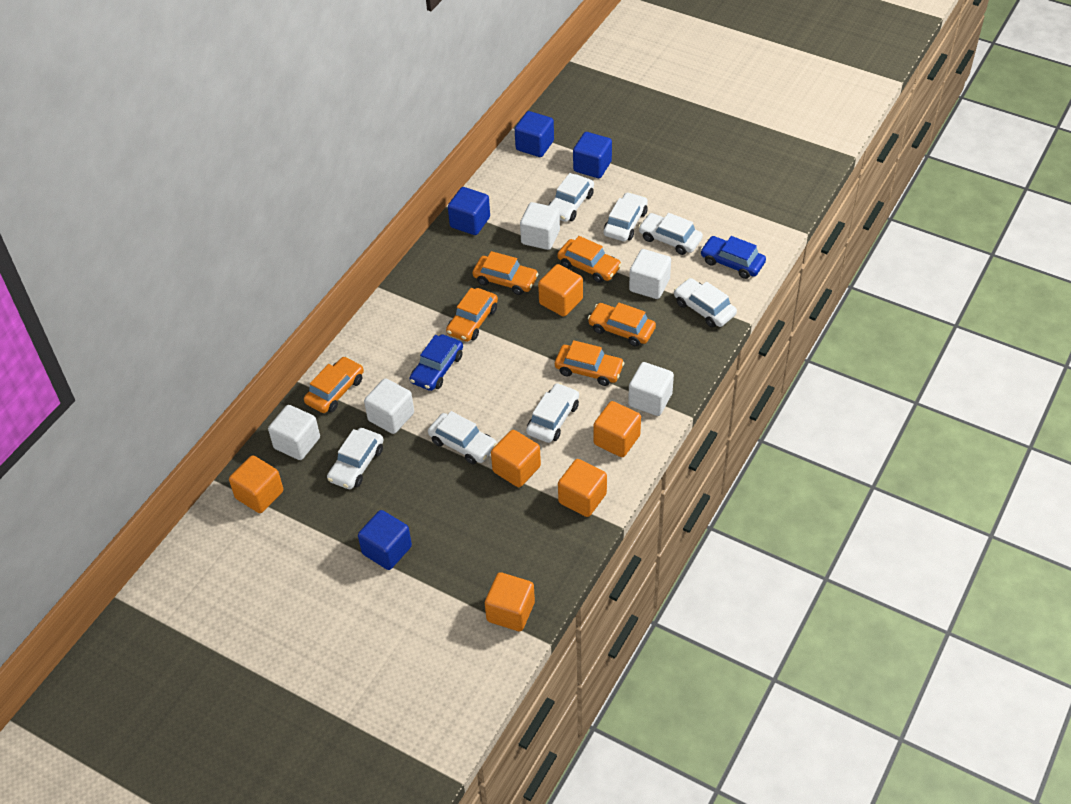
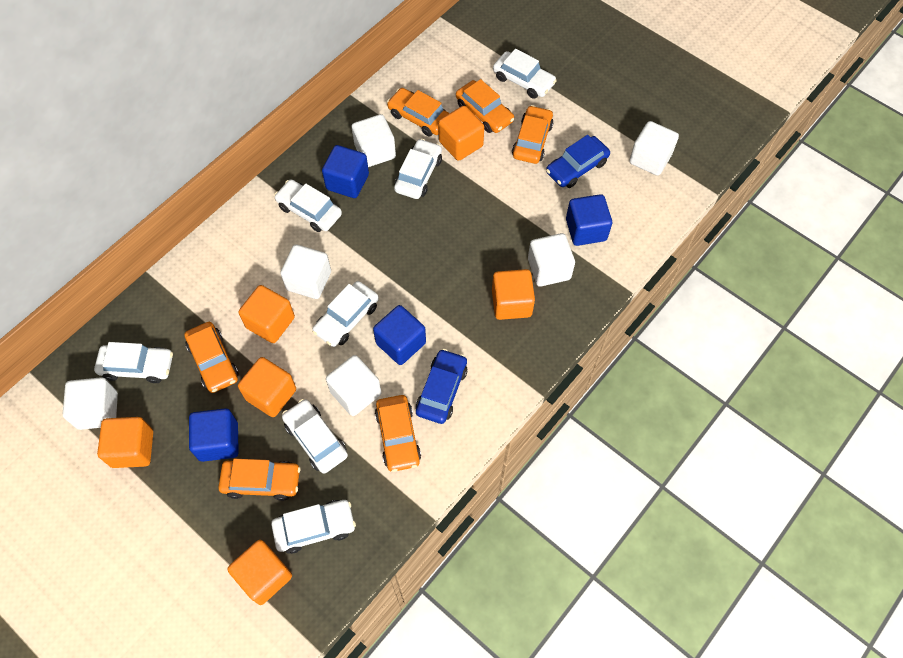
white cube: [268,405,320,460] [364,378,414,434] [520,202,560,250] [628,362,674,416] [629,249,671,299] = 5 -> [63,377,118,430] [280,245,331,299] [326,355,381,416] [352,114,396,167] [528,233,575,287] [629,121,679,176] = 6

